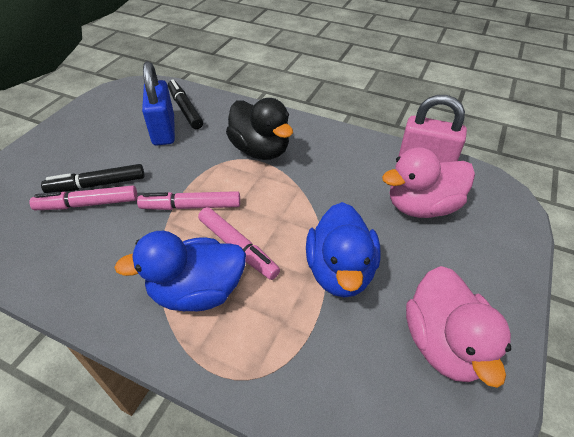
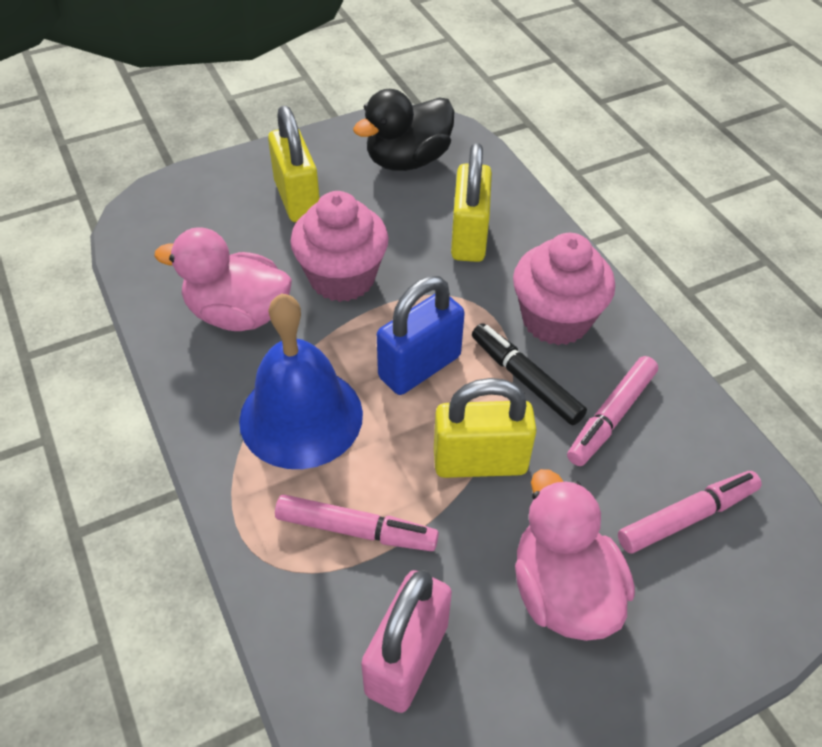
black marker: [41,164,145,193] [168,79,203,129] = 2 -> [472,323,587,425] = 1
blue bell: none = 0 -> [239,294,363,469] = 1
blue duck: [114,231,246,311] [306,202,381,298] = 2 -> none = 0
pink cupcake: none = 0 -> [290,191,389,302] [513,233,615,345] = 2
yellow padlock: none = 0 -> [268,106,320,222] [434,378,537,478] [451,143,492,262] = 3

